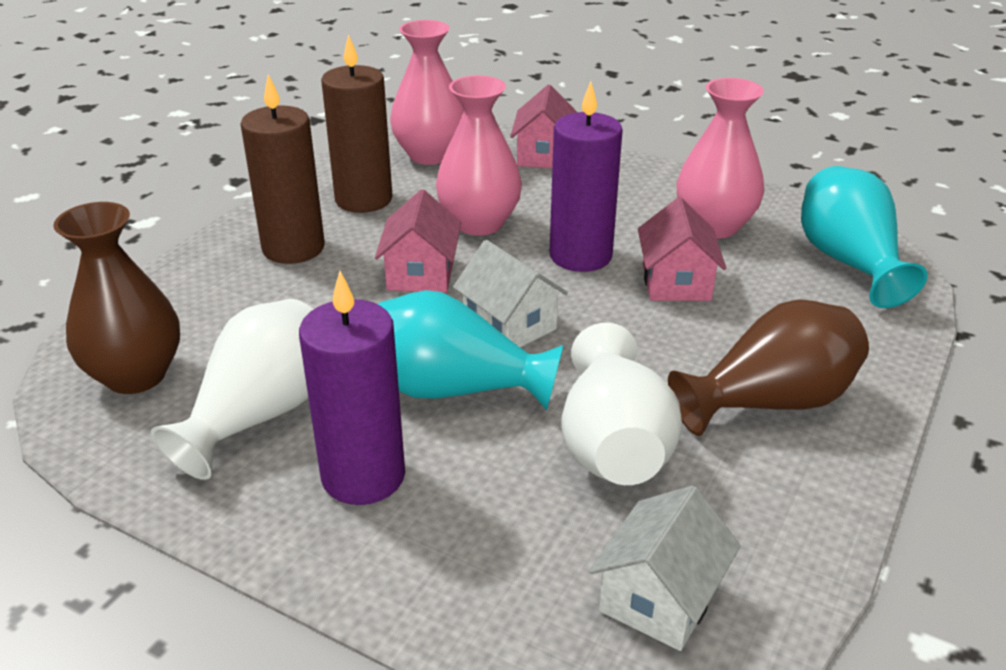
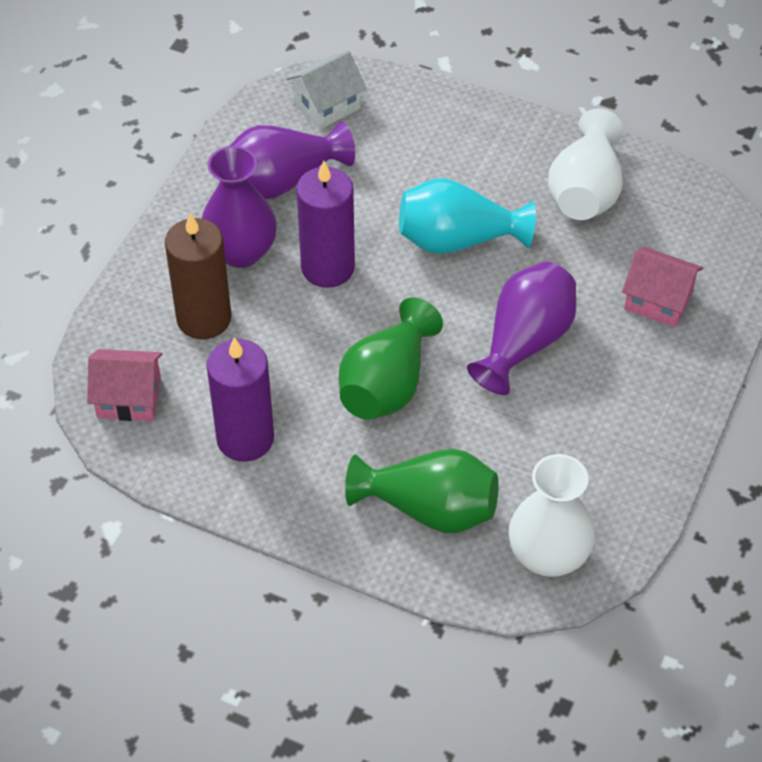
brown candle: [240,74,325,264] [321,34,393,213] = 2 -> [165,213,231,339] = 1
brown vase: [53,202,180,394] [668,299,869,436] = 2 -> none = 0
green vase: none = 0 -> [339,297,443,420] [345,449,499,533] = 2
pink house: [375,189,461,293] [510,85,578,168] [638,197,726,301] = 3 -> [87,349,162,421] [622,247,703,328] = 2
pink vase: [390,20,464,165] [436,75,522,236] [676,78,764,238] = 3 -> none = 0
purple vase: none = 0 -> [202,146,277,268] [229,122,355,199] [467,262,576,395] = 3
turquoise vase: [378,290,564,411] [801,166,928,308] = 2 -> [399,178,536,254] = 1
white house: [453,240,568,347] [589,485,741,651] = 2 -> [286,51,367,130] = 1

